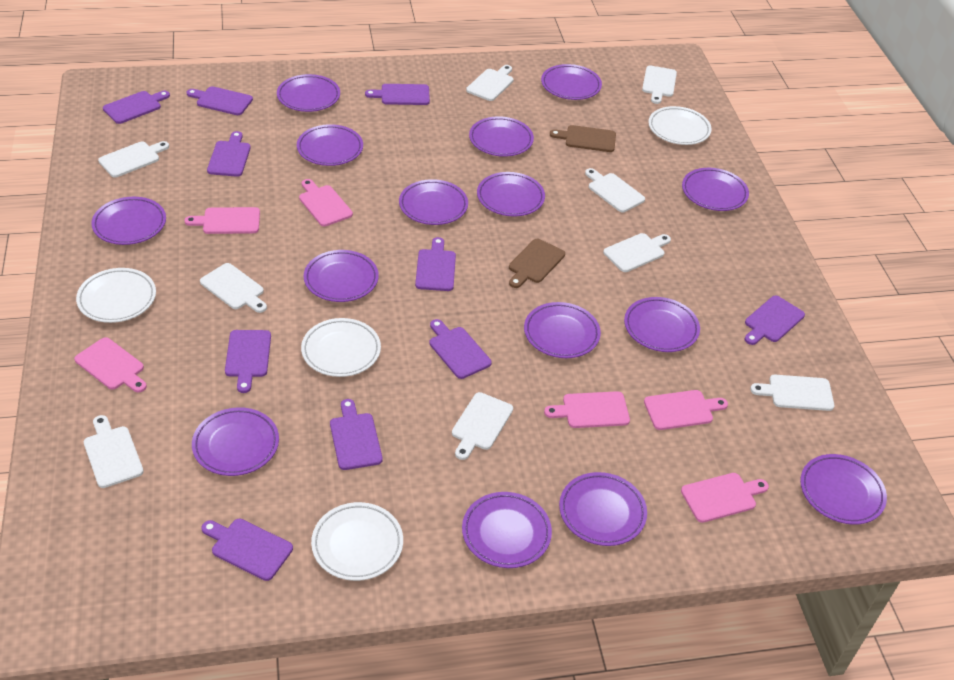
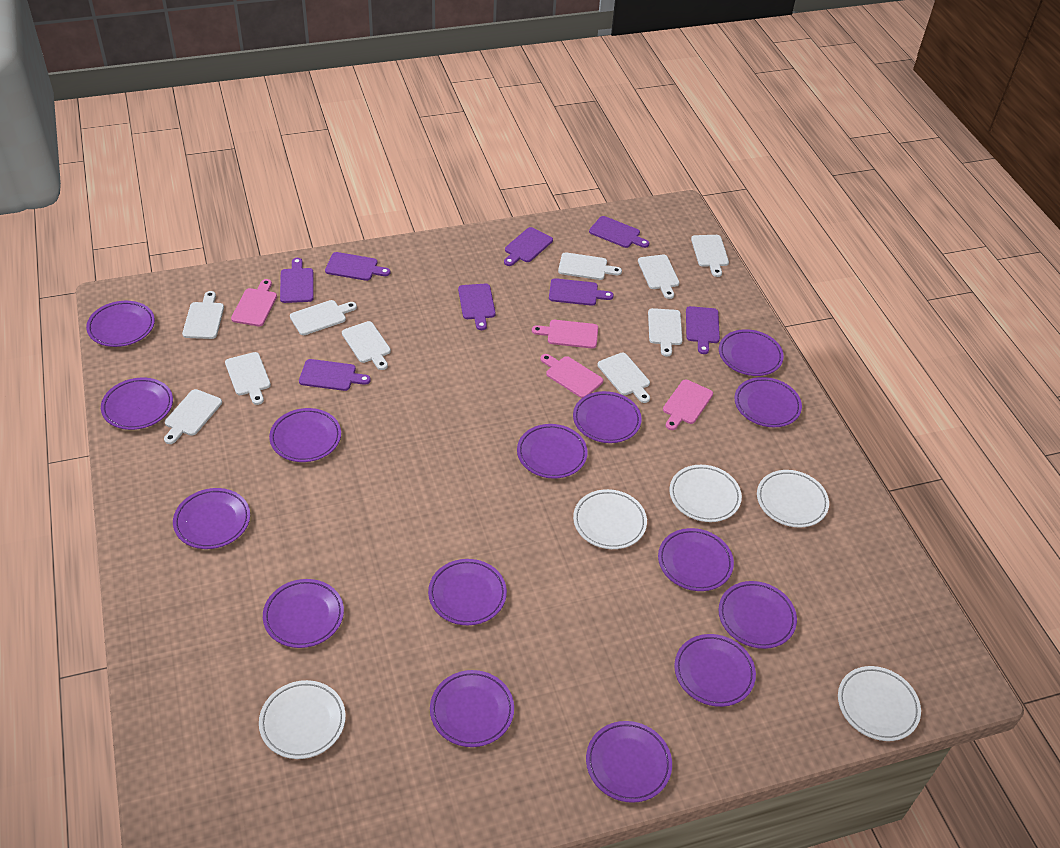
brown cutting board: [509,239,565,288] [550,125,616,152] = 2 -> none = 0
pink cutting board: [74,337,147,393] [185,207,260,234] [299,179,353,226] [544,391,630,428] [644,390,728,430] [681,473,769,523] = 6 -> [231,279,277,326] [532,320,598,349] [540,354,603,398] [663,379,713,430] = 4
purple cutting board: [103,91,170,124] [186,86,253,115] [202,519,293,581] [207,131,251,177] [225,330,271,393] [330,399,382,470] [365,84,430,105] [415,237,456,291] [429,319,492,379] [745,295,805,345] = 10 -> [280,258,314,303] [299,359,371,391] [325,252,390,281] [458,284,496,330] [504,227,553,266] [549,278,614,306] [589,216,649,248] [686,306,720,354] = 8
white cutting board: [84,415,144,488] [98,141,169,178] [200,263,267,313] [452,392,513,460] [466,65,514,101] [585,168,645,212] [603,233,671,272] [642,66,677,104] [750,375,834,411] = 9 -> [164,389,222,444] [182,291,224,339] [225,352,271,405] [290,300,357,335] [342,321,391,370] [558,252,622,280] [598,353,650,403] [638,255,680,299] [648,308,683,357] [691,235,729,277] = 10
white plate: [76,268,156,323] [301,318,381,377] [311,502,403,581] [648,106,711,145] = 4 -> [259,680,346,759] [573,489,647,549] [669,465,742,522] [757,470,829,528] [838,666,921,741] = 5

